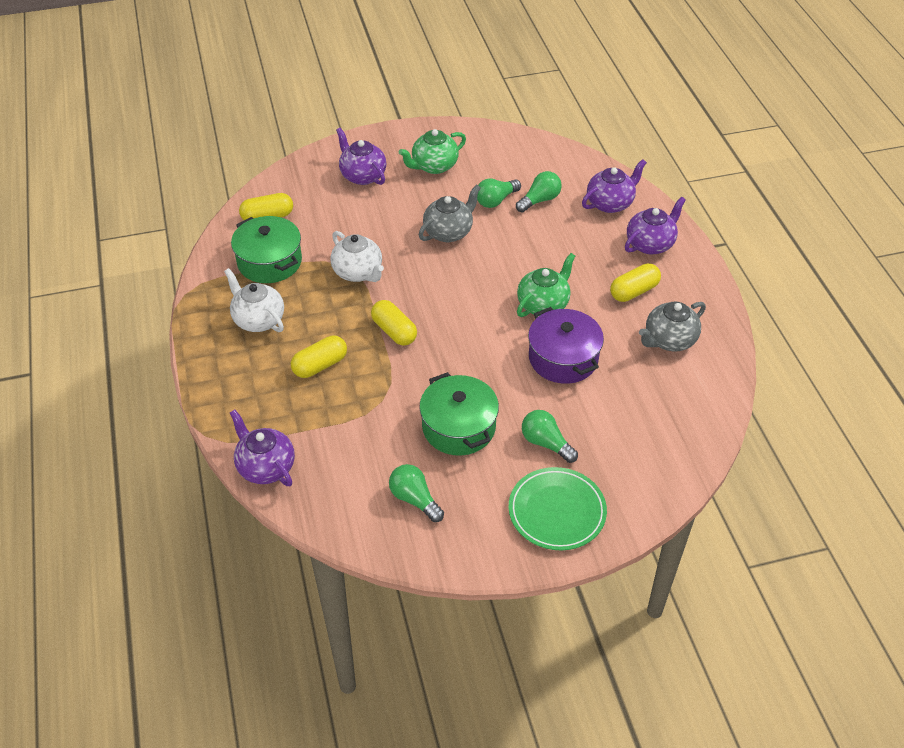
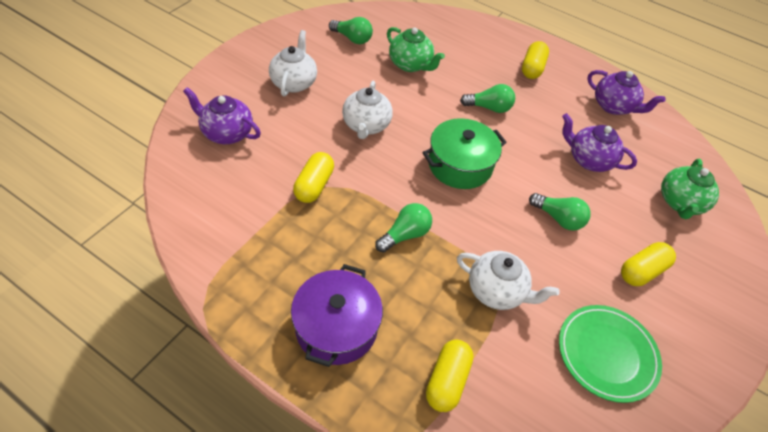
green pot: [231,216,302,283] [419,372,499,456] = 2 -> [422,118,507,189] = 1
grey teapot: [419,184,481,242] [639,301,706,351] = 2 -> none = 0
purple teapot: [230,410,295,486] [336,128,386,185] [582,159,647,213] [625,197,686,254] = 4 -> [183,87,261,144] [562,113,637,172] [587,70,666,115] = 3
white teapot: [224,268,284,332] [330,231,384,282] = 2 -> [269,30,317,97] [342,81,393,139] [457,251,560,310] = 3

